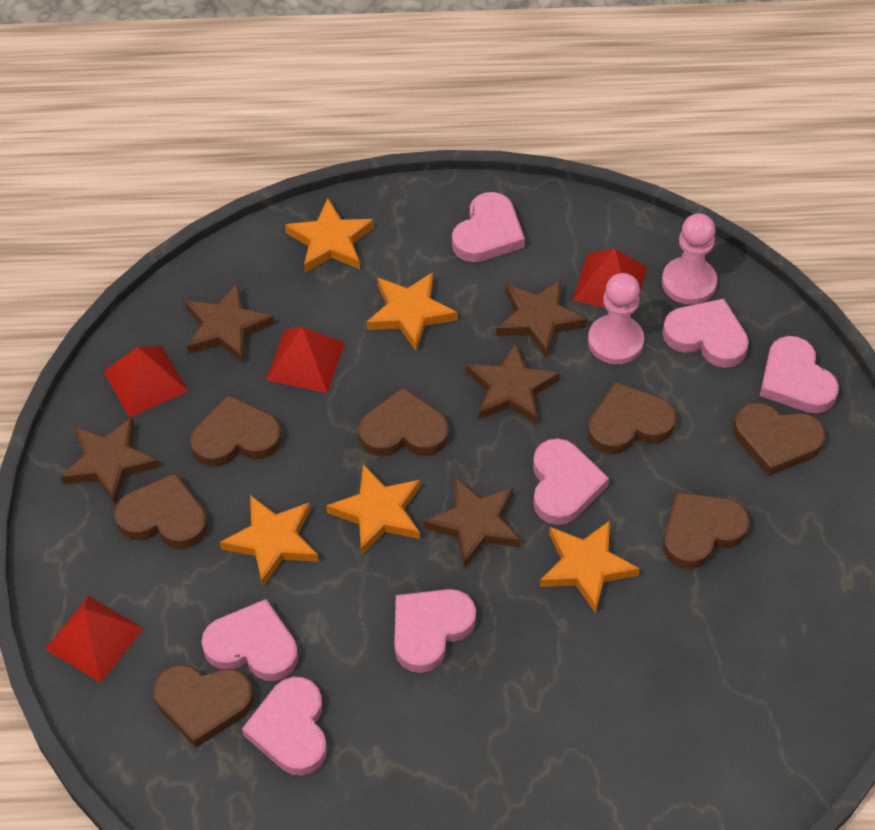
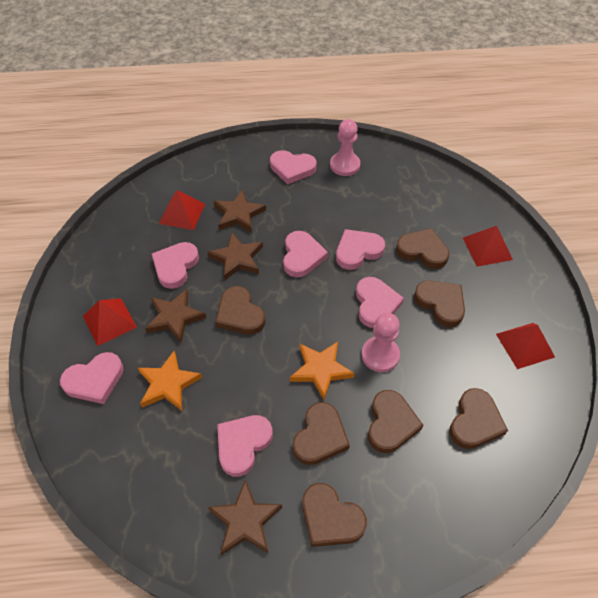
brown star: [61,417,159,505] [185,283,274,363] [424,477,521,568] [466,342,560,425] [496,279,587,358] = 5 -> [145,289,206,343] [207,233,263,281] [208,479,282,555] [214,190,266,233] = 4
orange star: [220,495,319,586] [285,198,374,272] [326,464,420,556] [366,272,457,351] [540,520,640,613] = 5 -> [138,351,202,411] [290,342,354,400] = 2

